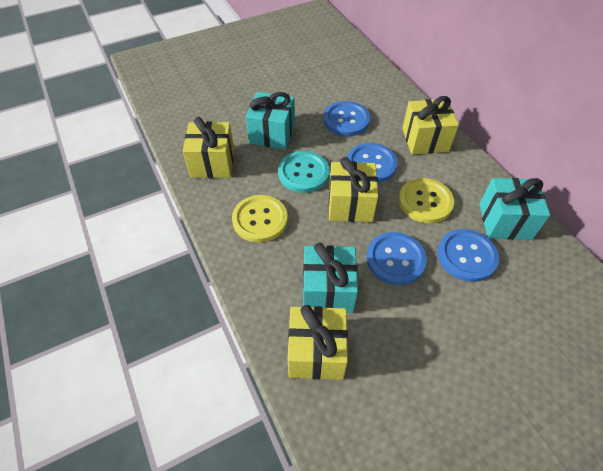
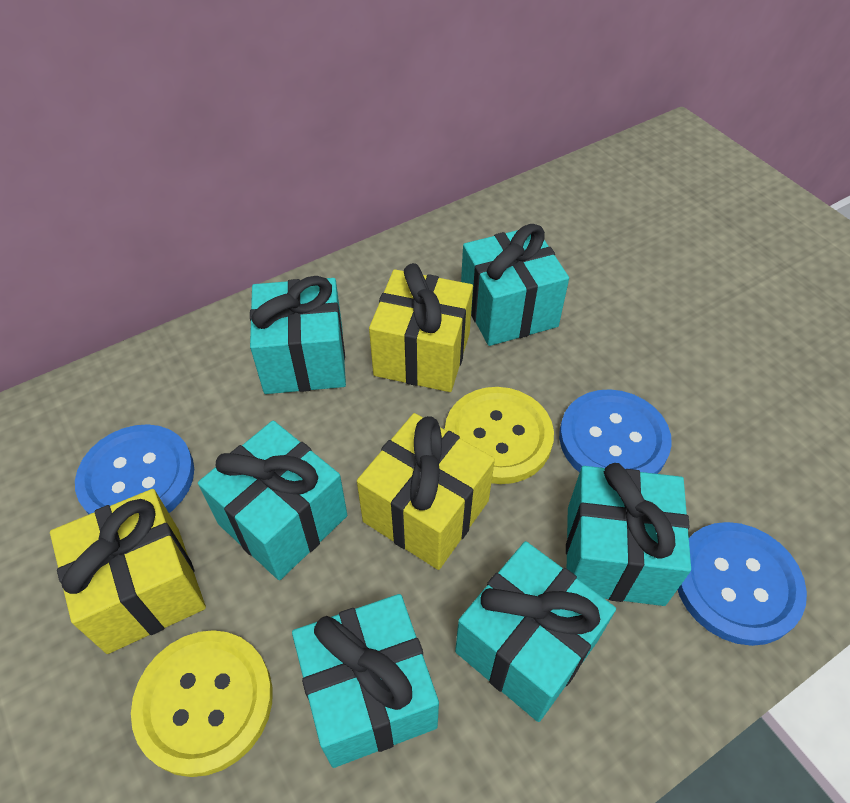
blue button: [323,101,370,136] [347,143,398,183] [367,232,427,285] [437,229,499,282] = 4 -> [75,424,194,514] [559,389,672,474] [678,522,807,646] = 3
turquoise button: [278,151,329,193] = 1 -> none = 0
turquoise gift: [246,92,295,149] [303,243,358,313] [479,178,550,240] = 3 -> [198,420,347,580] [250,276,346,394] [292,594,439,768] [455,541,616,722] [461,224,569,346] [566,463,691,606] = 6
yellow gift: [183,117,234,178] [288,305,348,380] [329,157,378,222] [402,96,459,155] = 4 -> [50,489,206,654] [357,413,495,570] [369,263,473,392] = 3

